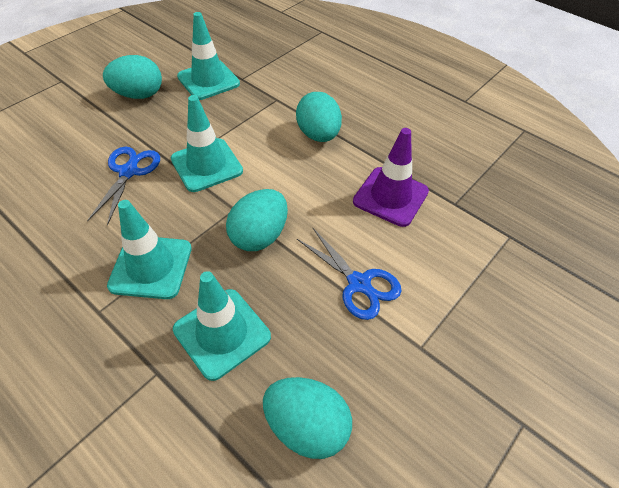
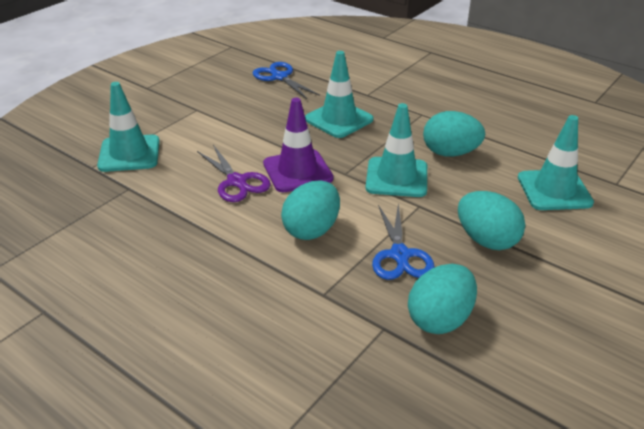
purple scissors: none = 0 -> [197,145,271,202] = 1

